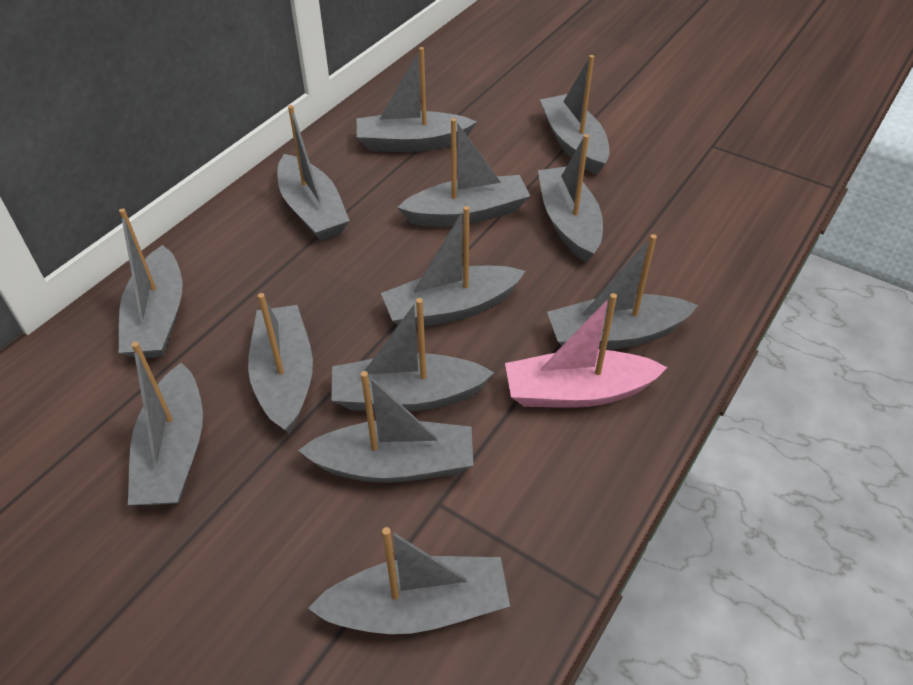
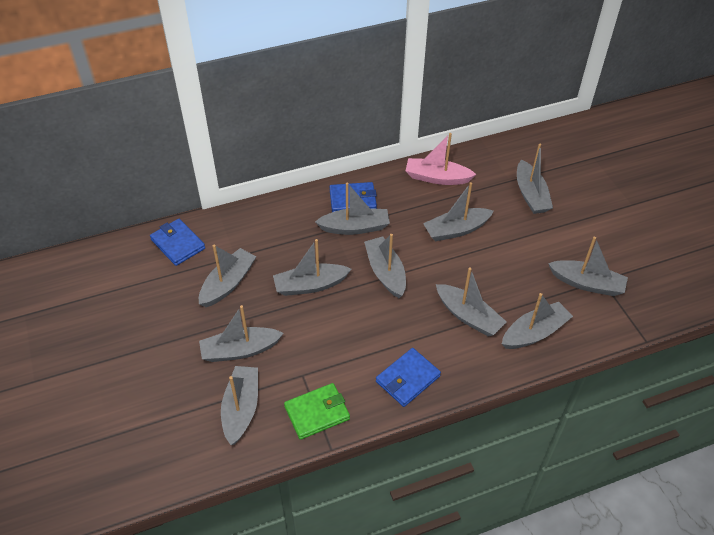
blue wallet: none = 0 -> [150,219,205,266] [329,182,377,212] [376,348,441,407] = 3
green wallet: none = 0 -> [284,383,350,440] = 1
grey boat: [119,208,182,358] [128,342,203,505] [248,293,313,434] [278,105,350,241] [298,371,473,483] [308,527,510,634] [331,298,494,412] [357,47,477,152] [381,206,525,328] [397,118,530,227] [538,134,603,263] [540,55,610,175] [547,234,698,350] = 13 -> [199,244,256,307] [199,305,284,362] [221,366,258,445] [273,239,351,296] [315,182,390,235] [364,234,406,298] [423,182,494,241] [436,268,507,336] [502,293,573,349] [517,144,553,214] [548,237,628,296] = 11

